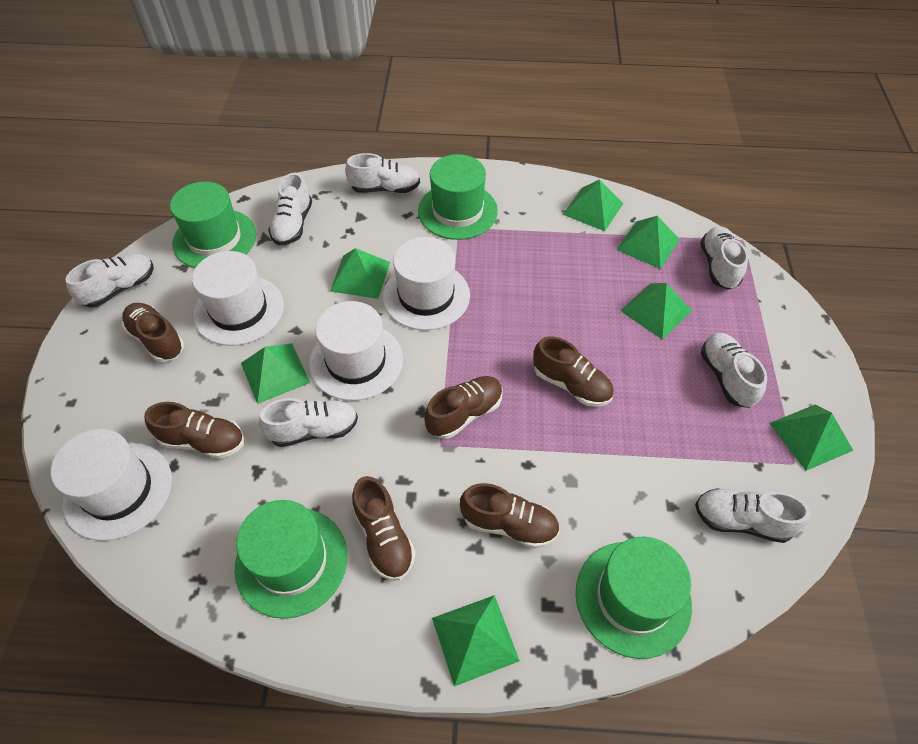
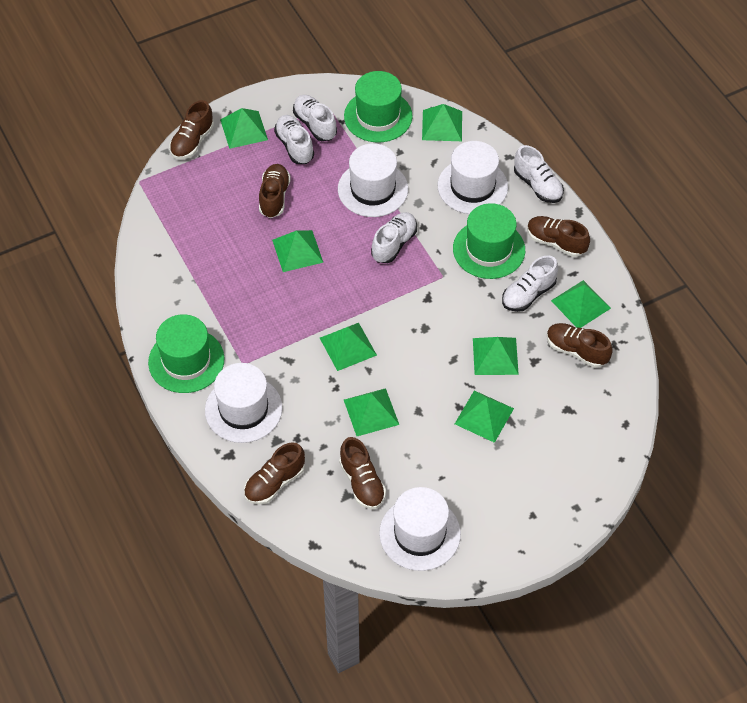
green hat: [170,181,256,268] [235,500,348,619] [418,154,498,240] [576,537,692,659] = 4 -> [148,314,225,393] [344,71,413,143] [453,203,525,279] = 3
green pyramid: [241,343,310,404] [330,248,390,299] [432,595,520,687] [563,179,624,231] [616,216,680,269] [621,283,692,340] [770,404,853,471] = 7 -> [220,108,268,149] [272,230,323,272] [320,323,377,371] [344,388,399,436] [422,104,462,141] [455,390,514,443] [473,337,519,375] [551,280,611,328] = 8
white shoe: [65,254,154,308] [259,398,358,447] [268,173,312,245] [345,153,420,193] [695,488,811,543] [701,226,748,290] [701,333,767,408] = 7 -> [274,115,314,164] [293,95,337,141] [371,212,417,263] [502,255,558,312] [514,145,564,203] = 5

